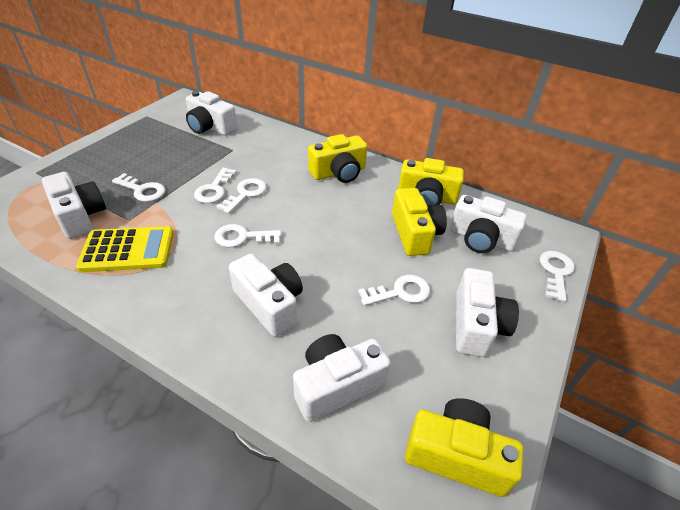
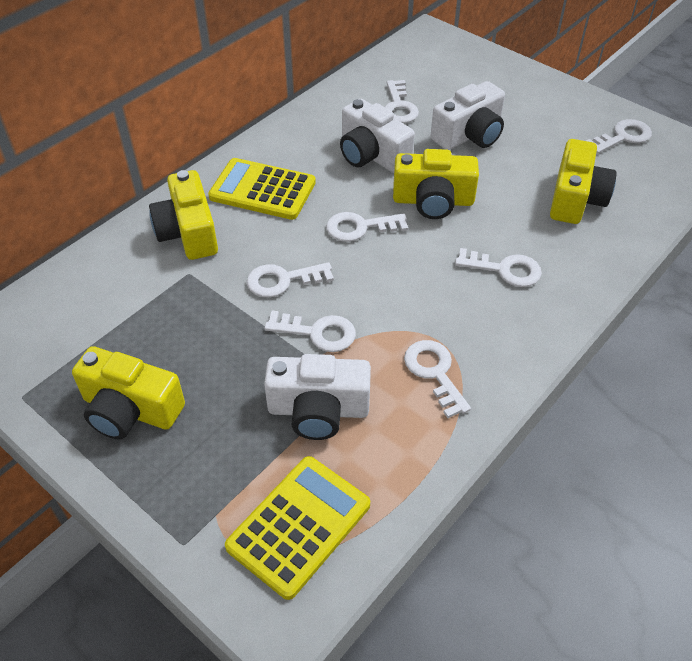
white camera: [42,172,106,239] [186,91,237,136] [229,254,303,337] [293,334,391,422] [450,195,527,253] [456,268,519,357] = 6 -> [264,354,371,440] [340,99,415,173] [431,81,505,150] = 3
white key: [112,173,166,202] [194,168,236,203] [214,224,281,248] [216,178,267,214] [358,275,430,306] [540,251,575,302] = 6 -> [247,262,334,298] [264,311,356,352] [326,212,408,242] [385,80,419,123] [404,340,471,418] [455,248,542,287] [586,119,652,154] = 7
yellow calculator: [76,226,174,272] = 1 -> [208,158,316,220] [225,456,370,600] = 2

